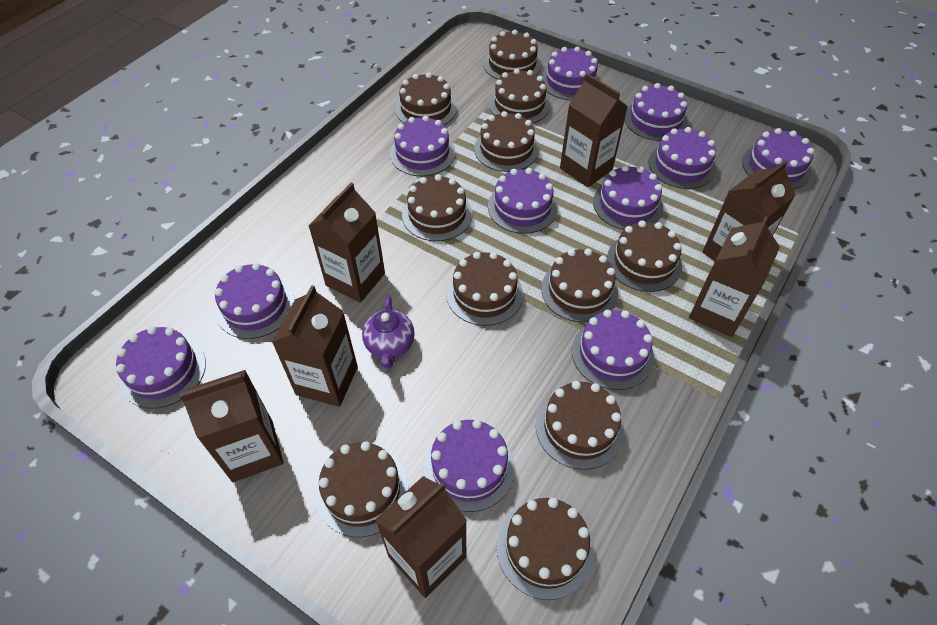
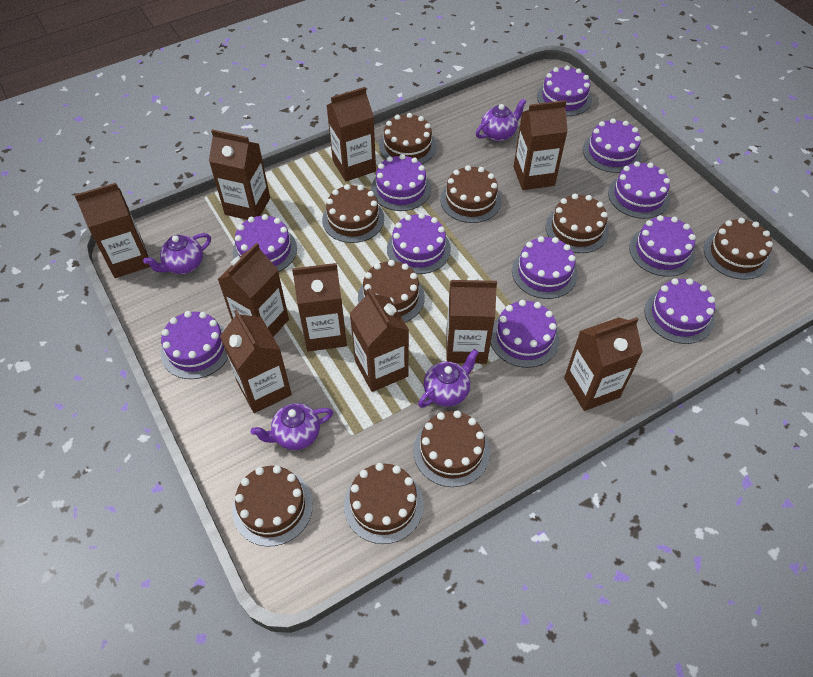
brown cake: [315,441,409,537] [395,72,457,125] [402,174,473,241] [446,252,523,326] [474,111,539,172] [484,30,542,80] [489,69,550,123] [497,498,595,600] [536,381,624,470] [541,249,618,322] [607,220,682,292] = 11 -> [232,465,313,547] [322,184,384,243] [344,463,424,544] [358,260,425,322] [379,113,437,164] [413,411,490,487] [440,165,501,223] [546,194,609,253] [704,218,773,280] = 9
brown carton: [179,370,284,482] [272,285,358,407] [308,182,385,303] [375,476,467,598] [560,73,628,187] [689,216,780,337] [702,160,795,261] = 7 -> [75,183,150,278] [209,129,270,220] [218,243,289,337] [220,310,292,413] [292,263,347,352] [327,87,376,181] [350,288,409,392] [447,277,497,364] [513,100,568,190] [564,317,643,411] = 10
purple teapot: [362,296,415,368] = 1 -> [143,233,211,274] [251,403,333,450] [418,349,479,408] [476,99,527,142] = 4

